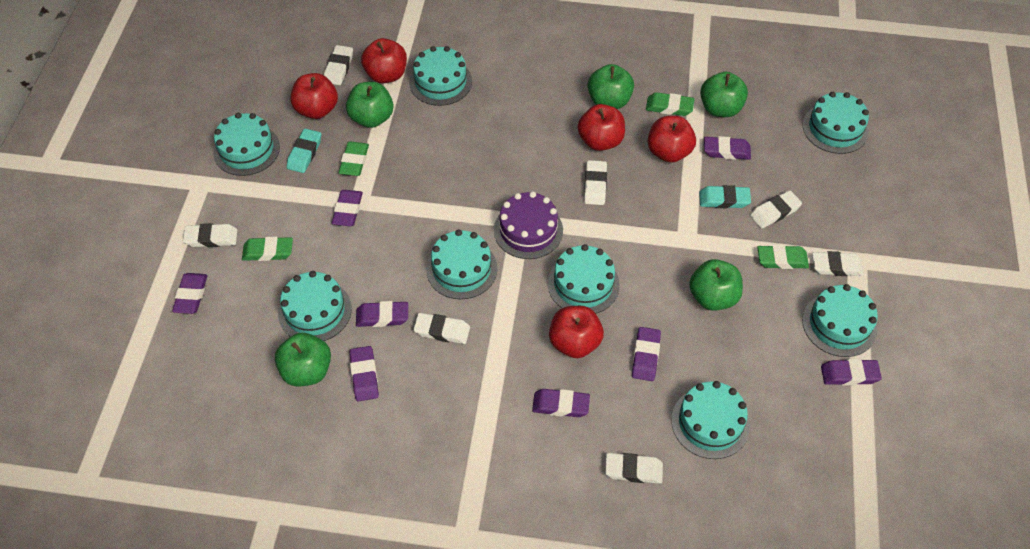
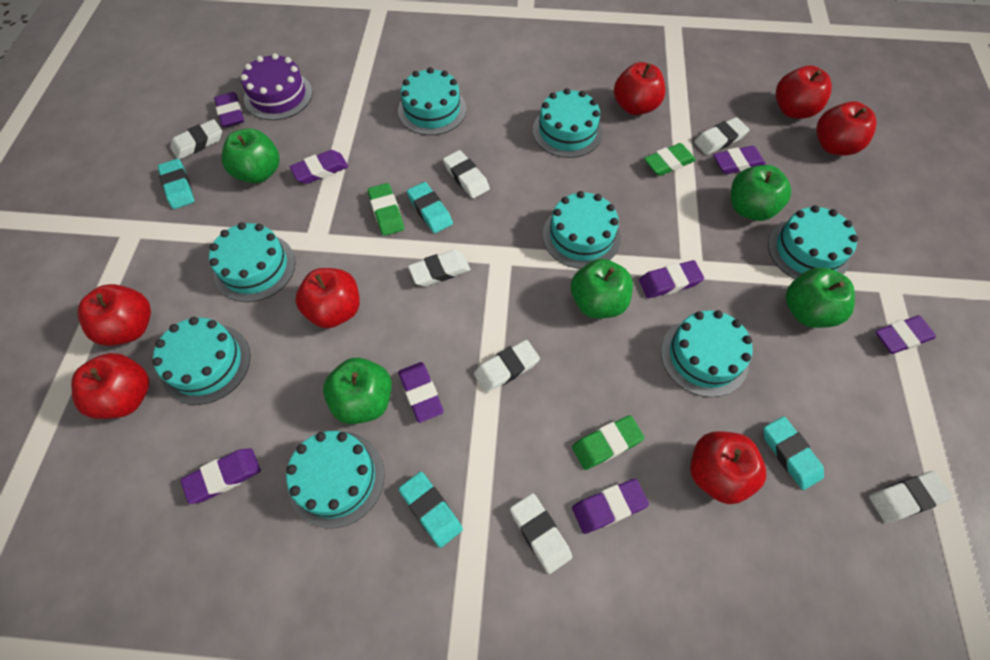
green eraser: [242,237,293,261] [339,141,369,176] [646,92,695,116] [757,245,809,269] = 4 -> [368,183,404,236] [572,415,645,470] [644,143,696,176] = 3
red apple: [291,73,338,119] [361,38,407,83] [549,306,604,358] [578,104,625,151] [648,116,696,163] = 5 -> [71,353,149,419] [77,284,151,346] [295,268,360,328] [614,62,665,115] [690,431,766,504] [776,66,832,119] [816,102,876,156] = 7
turquoise eraser: [287,129,321,173] [699,185,751,208] = 2 -> [158,159,194,209] [399,472,463,548] [407,182,453,233] [763,416,824,490] = 4

